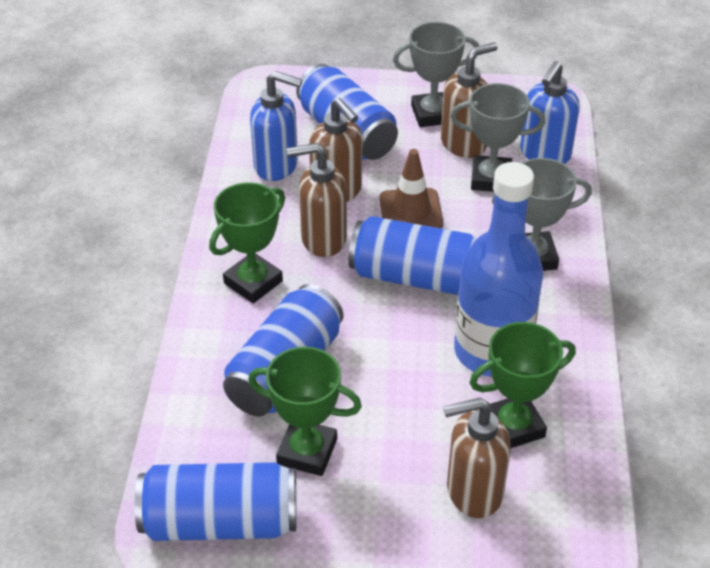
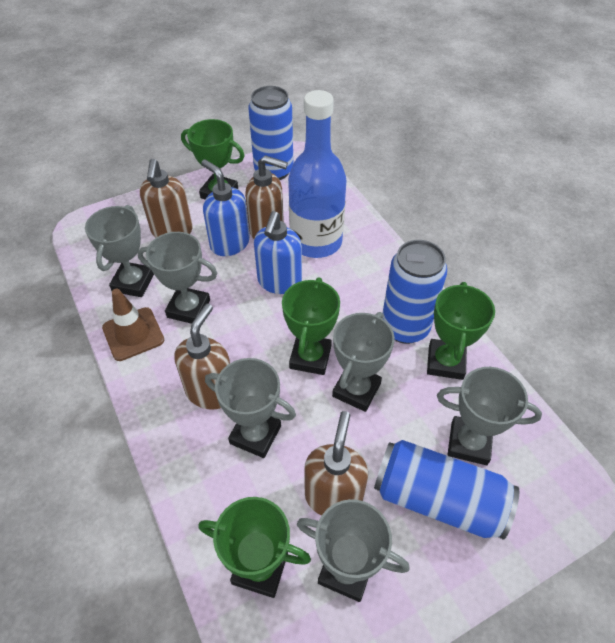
blue can: [135,462,297,541] [223,284,343,417] [296,64,398,160] [348,216,477,295] = 4 -> [248,86,293,180] [374,440,519,540] [383,240,447,344] = 3
green trophy: [209,182,285,303] [248,347,362,476] [469,322,576,448] = 3 -> [181,119,244,199] [198,497,311,598] [282,277,340,375] [427,282,495,380] = 4
grey trophy: [393,22,479,127] [450,83,545,192] [492,158,592,271] = 3 -> [85,205,154,297] [137,232,218,324] [205,358,296,458] [297,499,410,602] [332,312,395,412] [437,367,542,465] = 6

